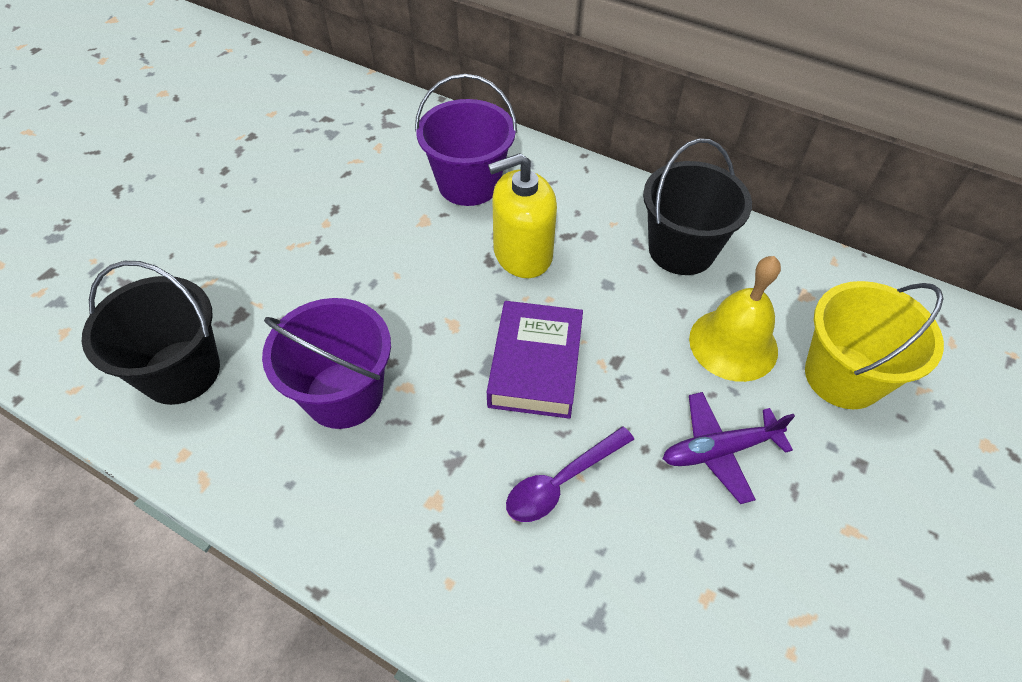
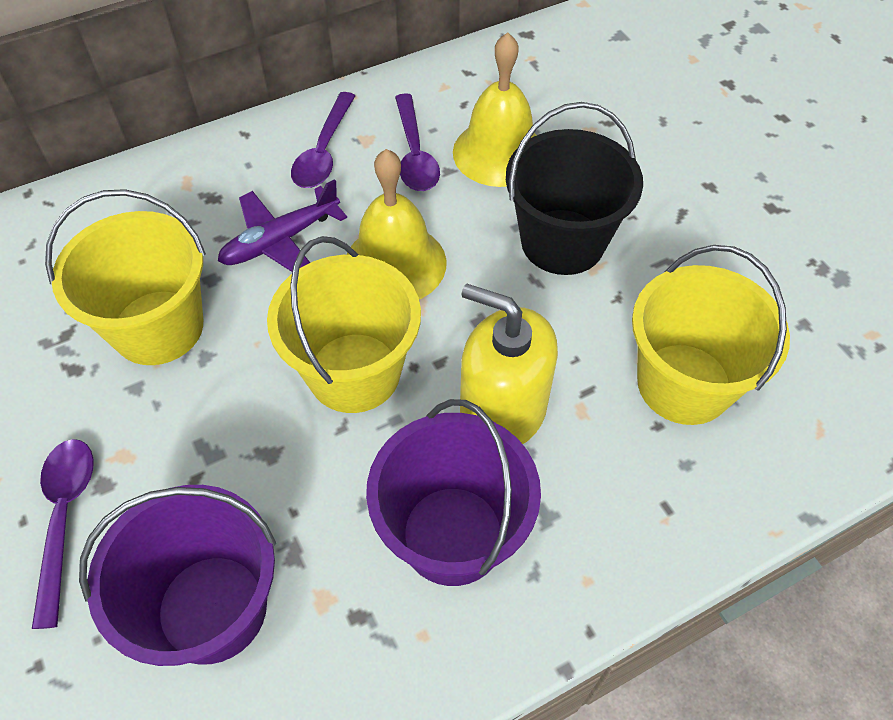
black bucket: [82,261,220,405] [643,139,752,275] = 2 -> [506,102,643,275] = 1
purple book: [487,301,583,419] = 1 -> none = 0
purple spoon: [506,426,634,522] = 1 -> [32,439,94,629] [291,92,355,188] [395,93,440,191] = 3
yellow bell: [689,256,781,382] = 1 -> [347,149,446,299] [453,32,537,187] = 2
yellow bucket: [805,281,944,409] = 1 -> [45,189,206,365] [267,236,421,413] [632,245,790,425] = 3

